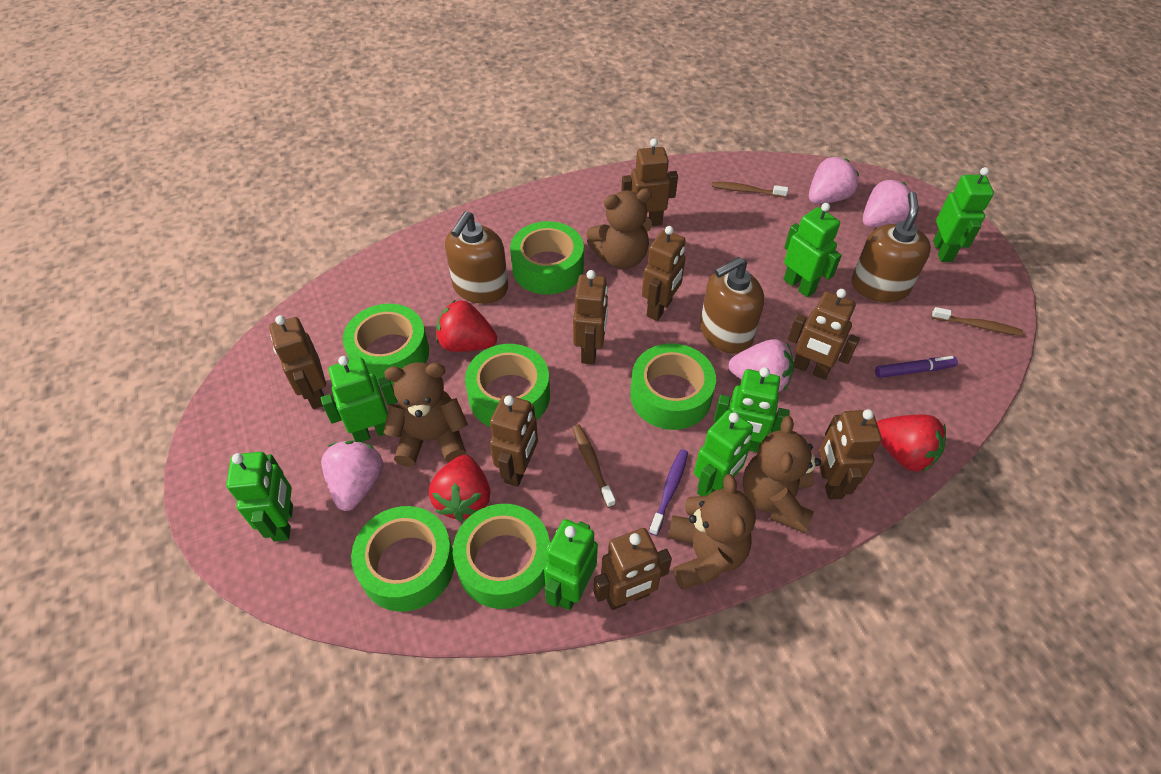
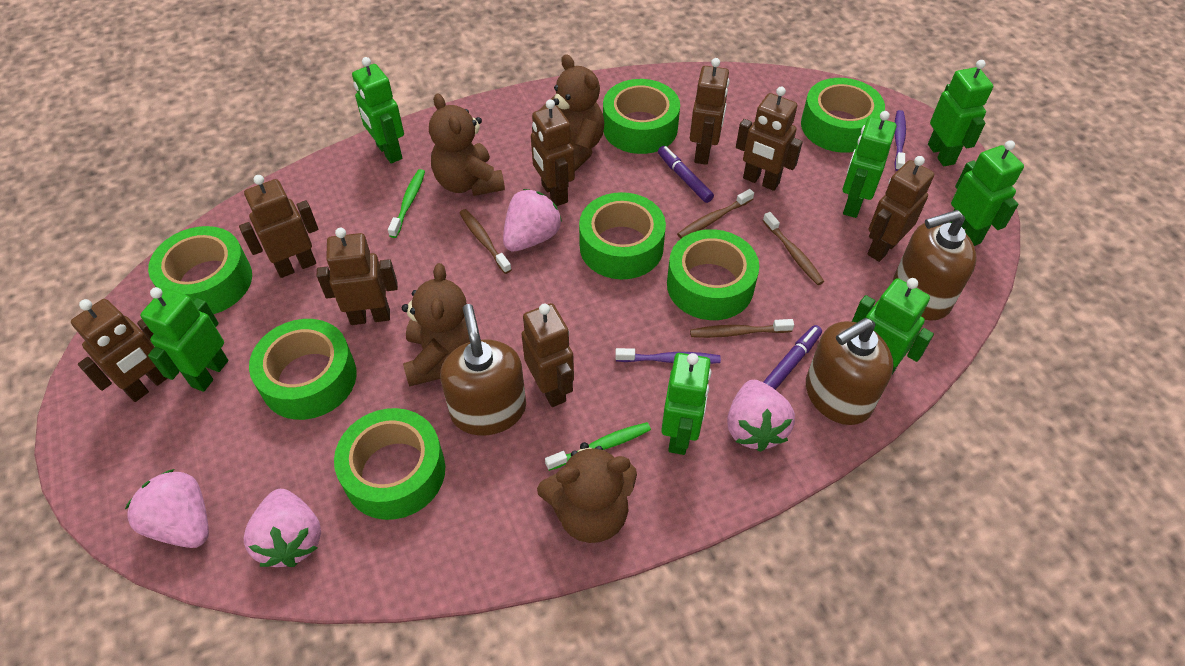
brown toothbrush: [572,424,616,508] [711,182,788,198] [932,307,1023,336] = 3 -> [460,209,512,274] [677,189,754,238] [690,319,794,338] [763,212,824,285] = 4
green tape: [343,304,429,385] [351,506,455,612] [453,504,550,609] [465,344,550,427] [510,221,584,294] [630,343,716,430] = 6 -> [148,226,252,314] [249,319,357,420] [334,408,445,520] [579,192,666,279] [603,79,680,154] [667,229,759,320] [801,78,885,153] = 7
green toothbrush: none = 0 -> [388,169,425,238] [545,422,651,471] = 2
purple marker: [875,356,958,378] = 1 -> [658,146,714,203] [763,325,822,390] = 2
purple toothbrush: [649,449,688,536] = 1 -> [615,348,721,364] [894,110,906,171] = 2
red strawberry: [429,455,490,521] [436,300,497,352] [877,415,946,472] = 3 -> none = 0

